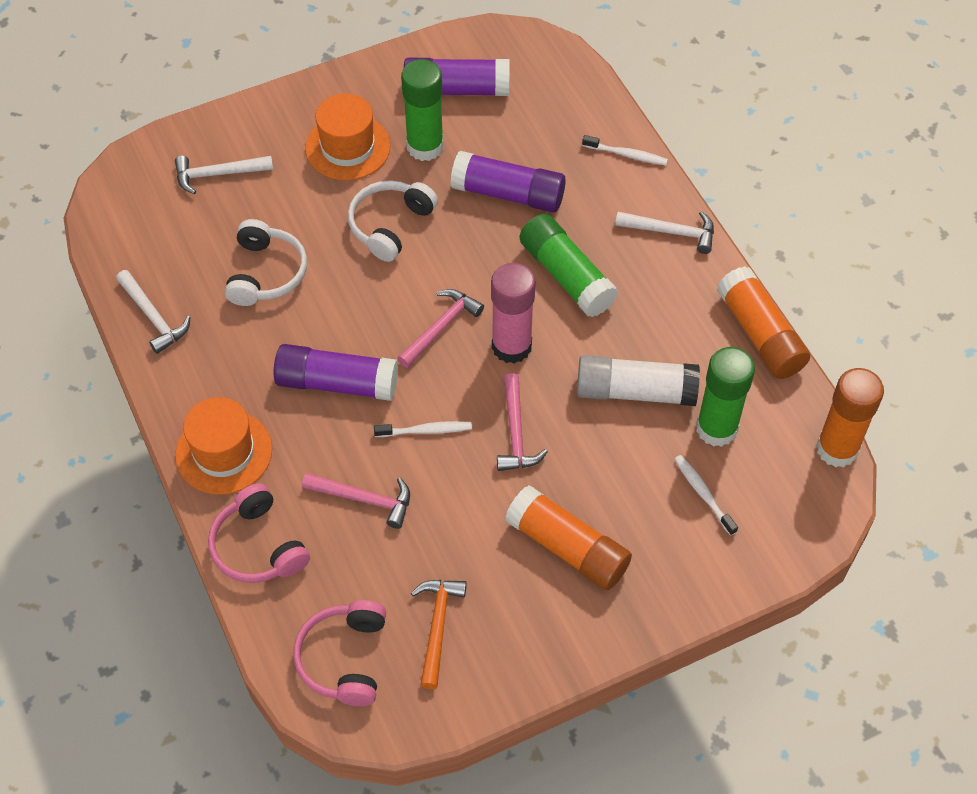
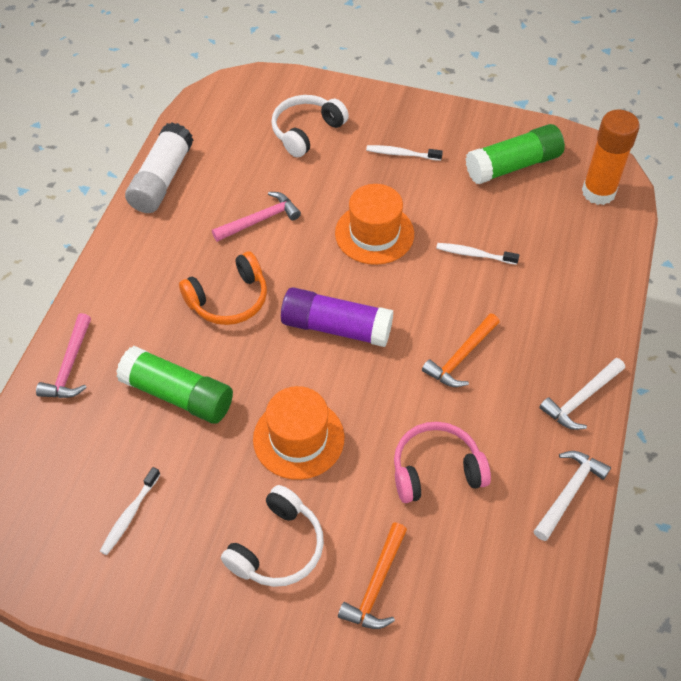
green glue stick: [401,59,444,161] [520,214,618,317] [696,347,755,447] = 3 -> [116,346,233,424] [466,124,565,184] = 2
orange glue stick: [505,485,632,590] [717,266,810,379] [816,368,884,467] = 3 -> [582,110,640,205] = 1
orange hammer: [411,580,467,689] = 1 -> [338,523,407,629] [422,314,500,387] = 2
orange headphones: none = 0 -> [179,251,267,325] = 1
pink glue stick: [491,263,536,363] = 1 -> none = 0
pink hammer: [302,473,410,529] [397,289,484,368] [497,373,548,471] = 3 -> [36,313,91,398] [212,192,301,242] = 2
pink headphones: [208,483,310,583] [293,600,386,706] = 2 -> [394,422,491,503] = 1
purple glue stick: [274,344,398,401] [404,58,509,96] [450,151,566,212] = 3 -> [281,287,394,347] = 1
white hammer: [116,270,190,354] [175,155,273,194] [615,211,714,254] = 3 -> [534,451,611,541] [539,358,625,430] = 2

